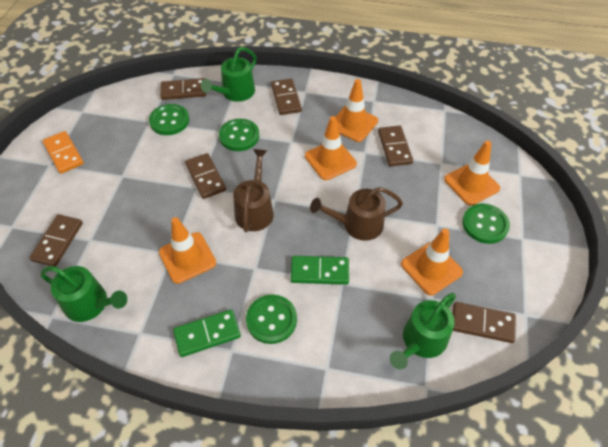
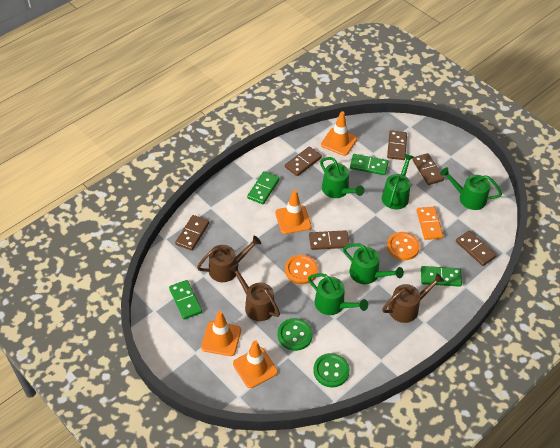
brown watering can: [233,149,274,232] [310,187,403,241] = 2 -> [197,236,261,282] [229,264,280,321] [382,273,444,323] = 3
green button: [149,104,189,135] [219,119,259,151] [246,295,297,344] [462,203,510,244] = 4 -> [278,318,313,351] [313,353,350,387] = 2
green domino: [173,309,241,357] [291,256,349,285] = 2 -> [169,280,202,320] [247,171,280,204] [350,154,389,175] [421,266,462,287] = 4
green watering can: [40,266,127,322] [201,47,256,102] [390,293,456,370] = 3 -> [308,273,368,315] [320,157,364,198] [343,243,404,284] [382,154,414,209] [440,167,502,210] = 5
orange button: none = 0 -> [285,255,318,284] [387,232,420,260] = 2
orange traffic cone: [159,217,216,284] [305,116,357,180] [335,79,378,142] [401,228,463,295] [444,141,500,206] = 5 -> [201,311,241,356] [233,340,278,388] [275,190,312,234] [321,111,357,156] = 4

